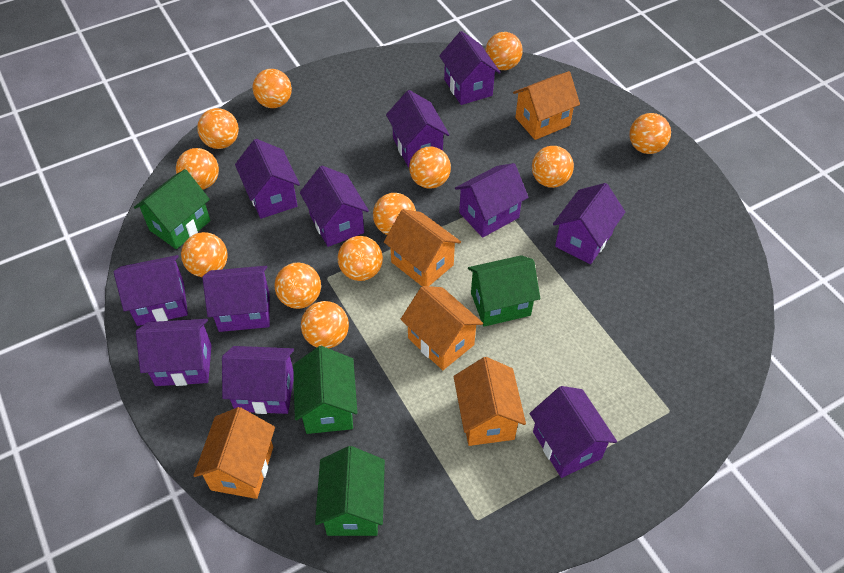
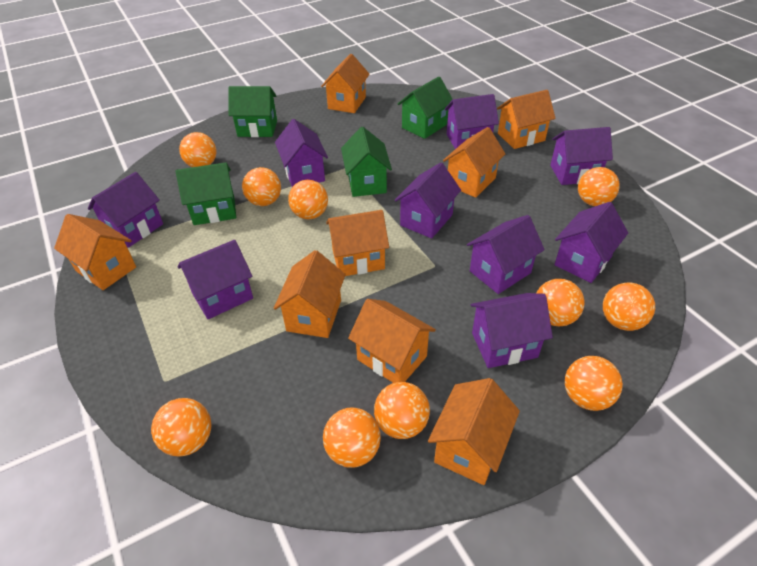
orange ball: [176,148,219,190] [181,232,227,277] [197,108,239,149] [253,69,292,108] [274,262,321,309] [301,301,349,348] [337,236,383,281] [373,193,416,235] [409,147,451,189] [485,32,523,70] [532,146,574,188] [629,113,671,154] = 12 -> [151,398,211,457] [179,132,217,167] [242,167,281,206] [288,180,328,219] [323,407,381,468] [374,382,430,439] [537,279,585,326] [565,356,623,411] [578,167,620,206] [603,283,655,331] = 10
orange house: [193,407,275,499] [384,209,461,286] [401,286,483,370] [454,357,526,446] [513,71,580,140] = 5 -> [54,214,136,290] [274,250,346,338] [321,54,370,113] [326,210,389,276] [348,299,436,383] [428,378,520,485] [443,127,505,198] [497,90,556,149] = 8
purple house: [114,255,188,326] [136,319,212,386] [202,266,270,332] [222,346,294,414] [235,139,300,219] [300,166,369,247] [386,90,449,167] [439,31,501,105] [455,163,529,238] [530,386,617,478] [553,183,625,264] = 11 -> [88,172,163,248] [178,240,253,319] [275,119,328,187] [394,163,461,238] [445,94,499,149] [467,215,545,294] [471,293,553,368] [550,127,613,185] [554,202,628,283] = 9

